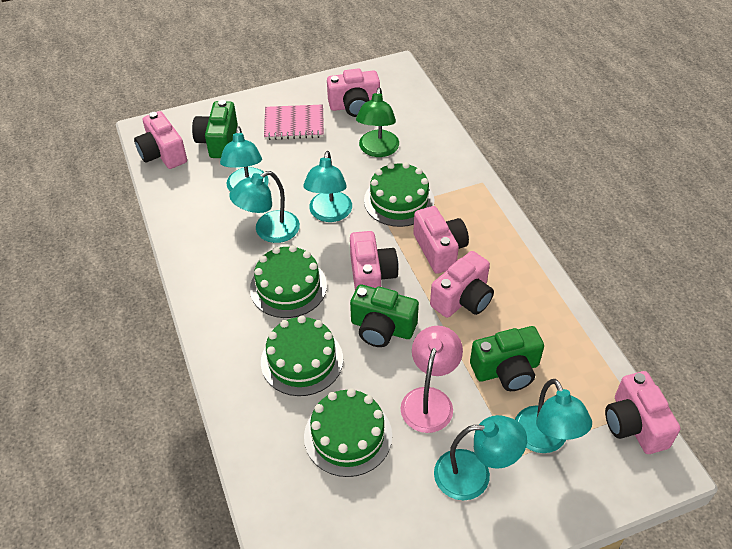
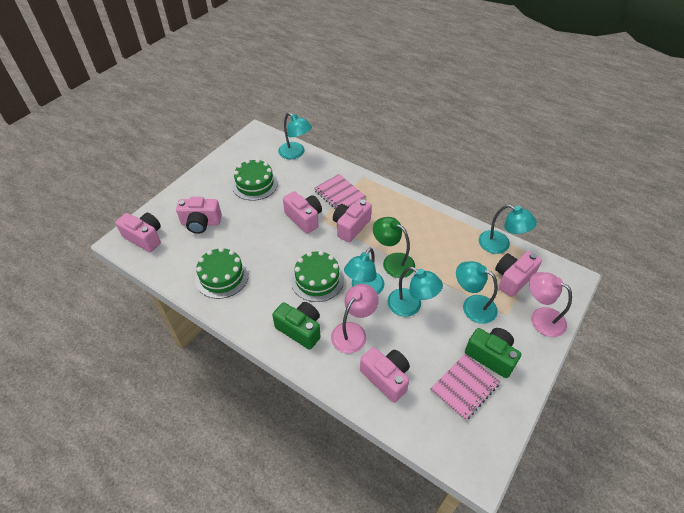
green cake: [250,245,327,318] [261,315,343,396] [304,388,392,477] [364,162,434,227] = 4 -> [195,247,249,299] [232,159,278,201] [291,251,344,302] = 3
green camera: [192,100,238,158] [350,284,419,347] [470,326,544,391] = 3 -> [272,302,321,350] [465,328,521,378] = 2
pink lamp: [401,326,463,433] = 1 -> [331,284,379,353] [529,272,572,337] = 2
pink notebook: [264,104,324,140] = 1 -> [314,174,366,209] [430,353,500,421] = 2

